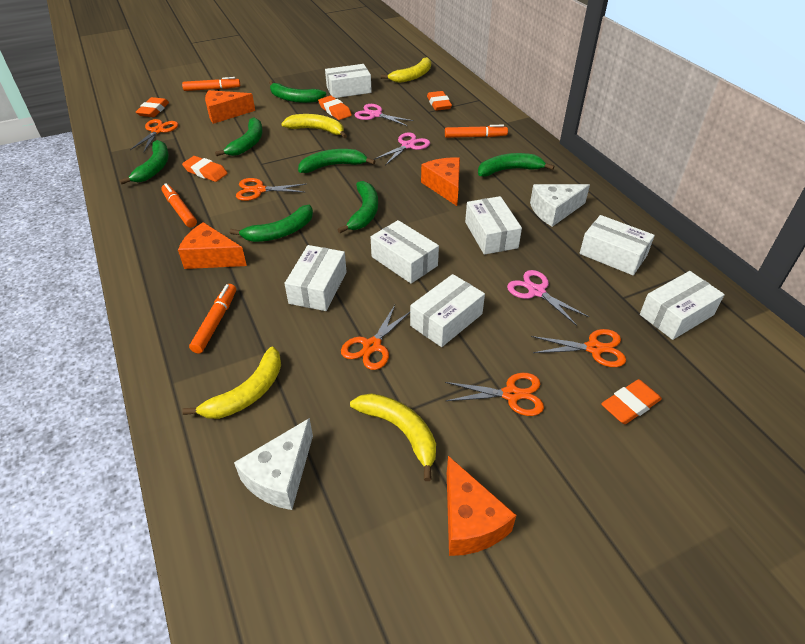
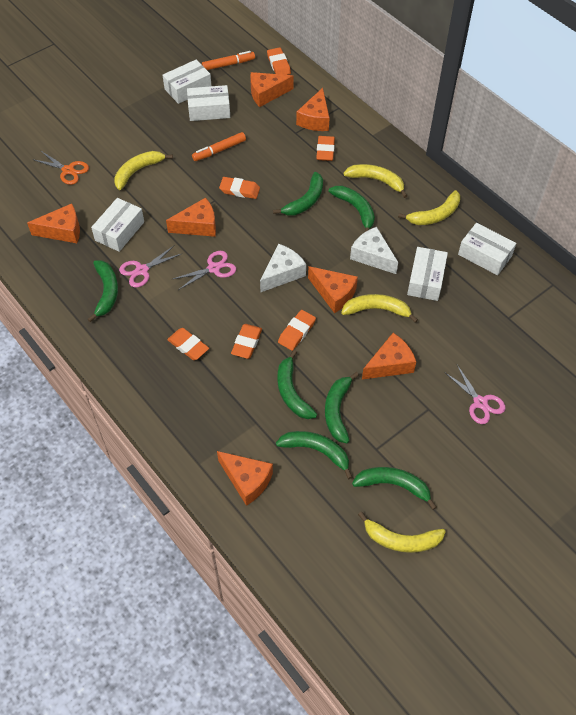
orange cheese: [178,222,247,269] [205,90,255,124] [421,157,460,206] [447,456,516,556] = 4 -> [27,204,80,243] [166,198,216,237] [217,451,273,506] [250,72,294,107] [296,88,330,131] [308,266,358,313] [362,333,416,379] = 7
orange eraser: [136,97,169,117] [182,156,228,182] [318,96,352,120] [427,91,452,111] [601,379,662,424] = 5 -> [167,328,209,360] [219,177,260,199] [231,324,262,359] [267,47,291,75] [278,310,316,351] [316,136,335,161] = 6
orange marker: [161,183,197,228] [182,77,240,91] [189,284,236,354] [445,125,508,138] = 4 -> [192,132,246,161] [202,51,255,70] = 2
orange scissors: [130,119,178,152] [236,178,306,201] [341,305,410,370] [445,373,544,416] [531,329,626,367] = 5 -> [32,150,89,185] = 1
white box: [285,245,347,311] [325,64,372,98] [371,220,439,284] [410,274,485,347] [465,196,522,255] [580,215,655,275] [640,271,725,340] = 7 -> [91,198,144,252] [163,60,211,104] [187,85,230,121] [407,247,448,301] [458,223,516,275] = 5
yellow banana: [182,347,281,419] [281,114,347,138] [350,393,436,481] [381,57,431,83] = 4 -> [114,151,173,190] [341,294,418,323] [343,164,407,198] [358,512,446,553] [398,190,460,225] = 5

